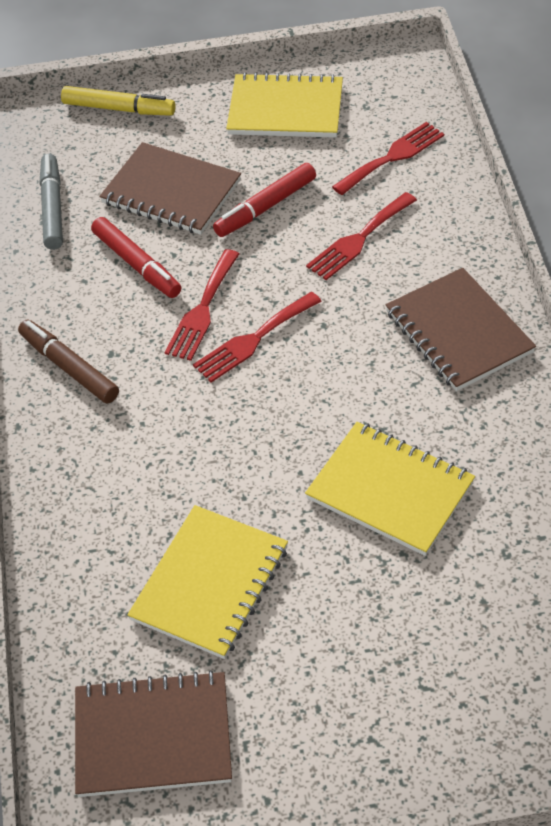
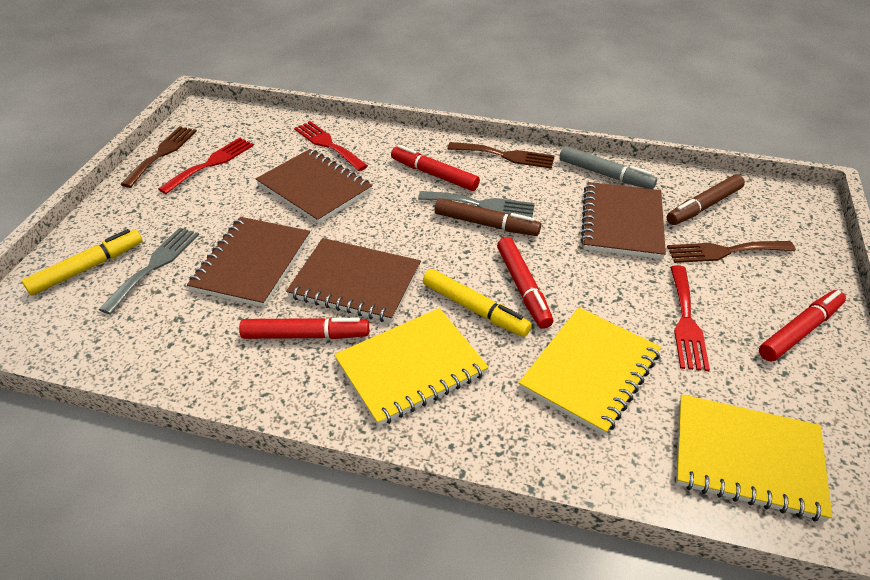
brown fork: none = 0 -> [121,126,197,188] [448,142,555,169] [667,241,796,263] = 3
brown marker: [18,319,119,404] = 1 -> [435,198,541,236] [667,174,745,225] = 2
brown notebook: [75,670,232,797] [99,142,241,235] [386,268,536,391] = 3 -> [187,217,310,307] [256,149,372,224] [286,238,421,322] [581,182,666,259] = 4
grey fork: none = 0 -> [99,227,199,315] [418,191,535,217] = 2
red fork: [165,249,239,361] [193,292,322,382] [306,192,417,280] [332,122,444,195] = 4 -> [158,138,254,194] [294,121,368,171] [670,265,710,371] = 3
red marker: [91,217,181,298] [213,163,316,237] = 2 -> [239,317,369,339] [391,145,480,191] [497,237,553,329] [759,290,846,362] = 4
yellow marker: [61,86,176,116] = 1 -> [22,229,142,296] [423,269,532,337] = 2

